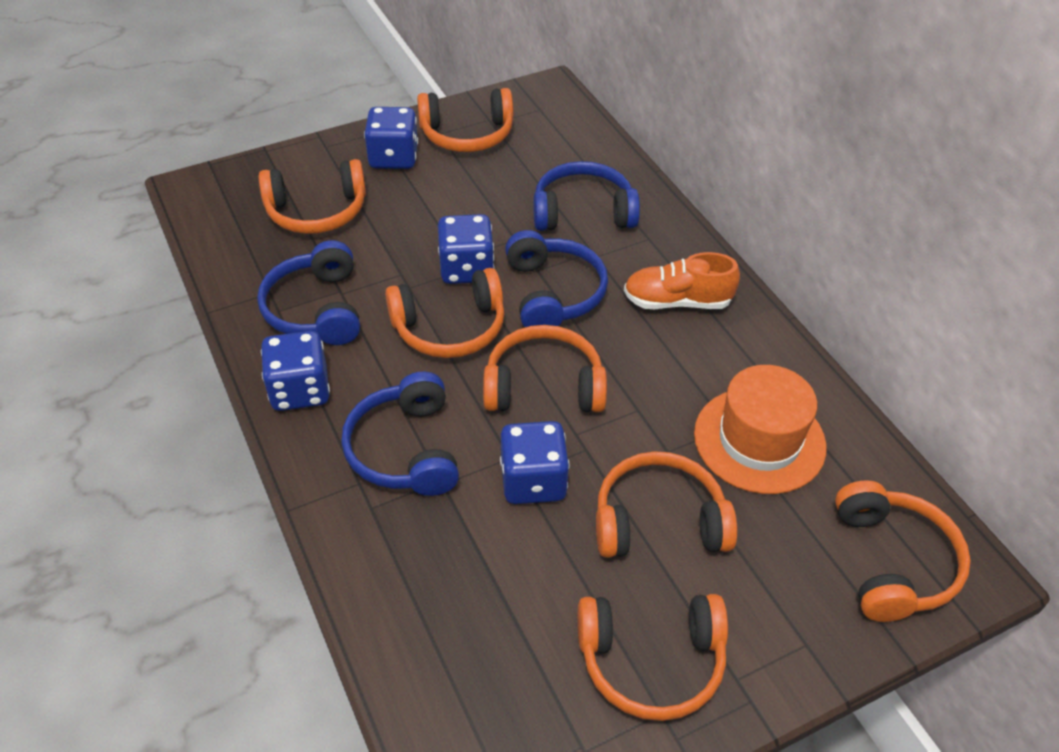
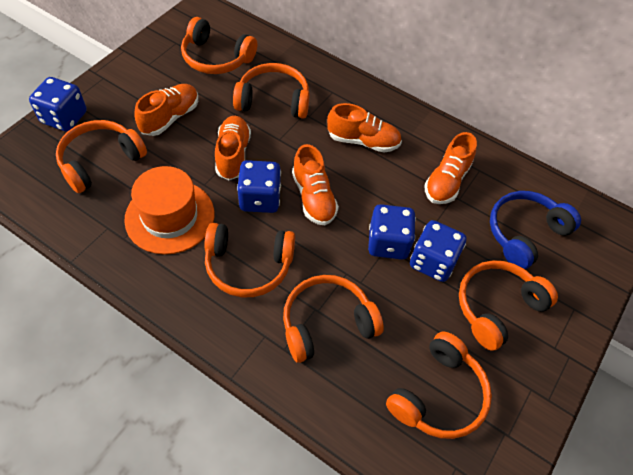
blue headphones: [257,240,360,345] [341,372,459,496] [505,230,608,327] [533,161,640,231] = 4 -> [490,191,581,269] = 1
orange shoe: [624,252,740,309] = 1 -> [134,84,198,136] [215,116,251,180] [292,144,339,225] [327,103,402,152] [424,132,477,204] = 5

